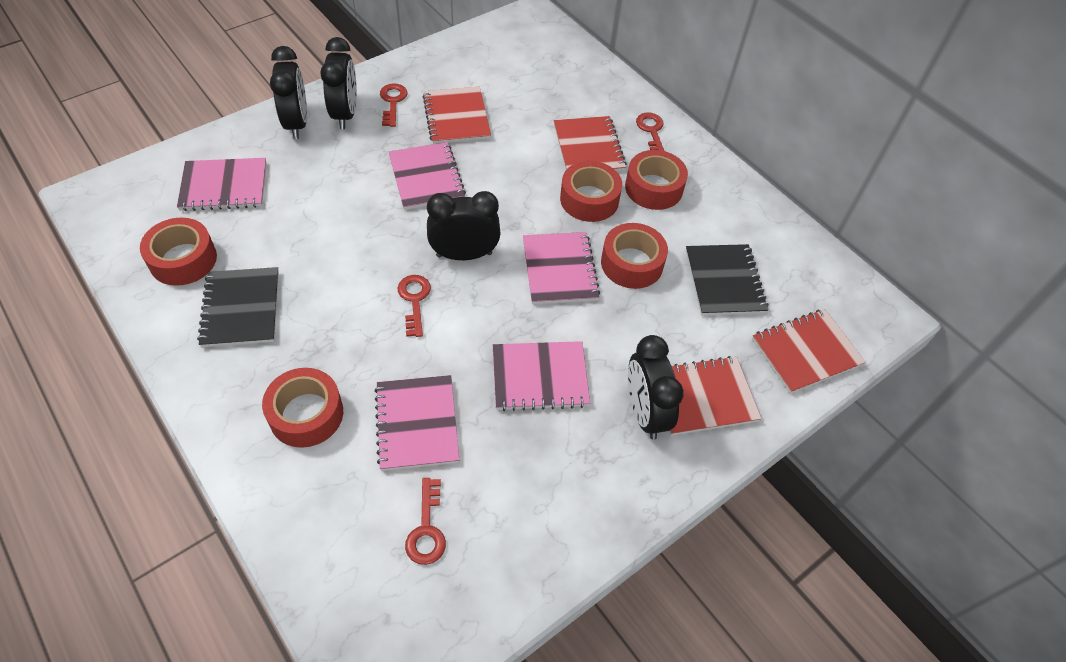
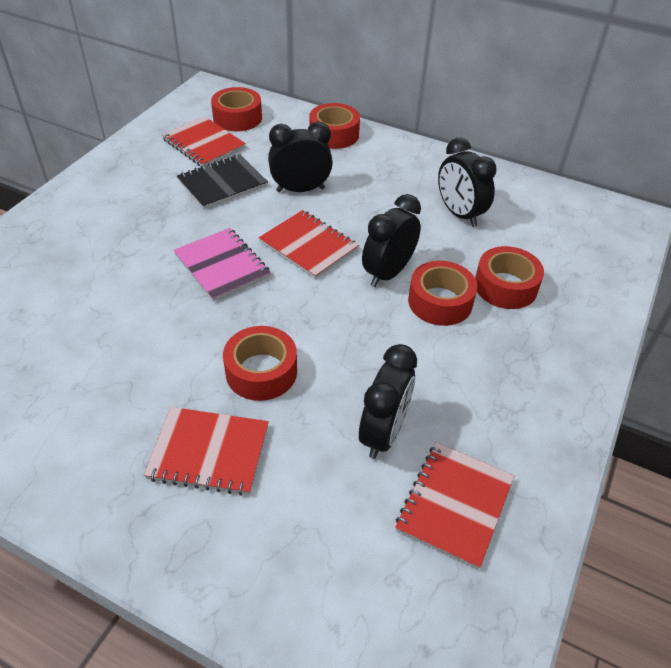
black notebook: [197,267,279,347] [686,244,768,316] = 2 -> [177,154,268,209] = 1
pink notebook: [177,158,267,211] [374,375,459,471] [389,142,466,210] [493,341,590,411] [523,232,600,304] = 5 -> [174,228,271,302] = 1
red key: [380,83,407,127] [397,275,431,337] [405,478,446,565] [636,112,664,151] = 4 -> none = 0

